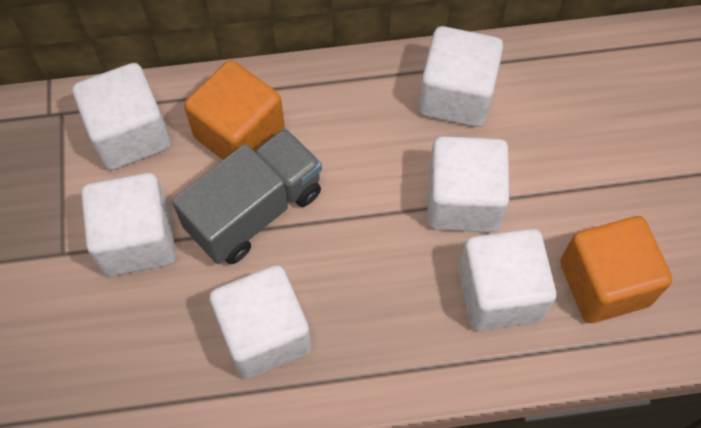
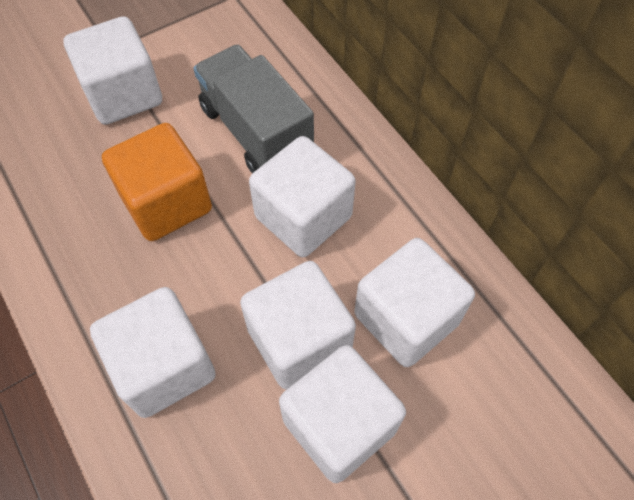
orange cube: [184,60,285,160] [560,216,672,323] = 2 -> [102,123,212,241] = 1

